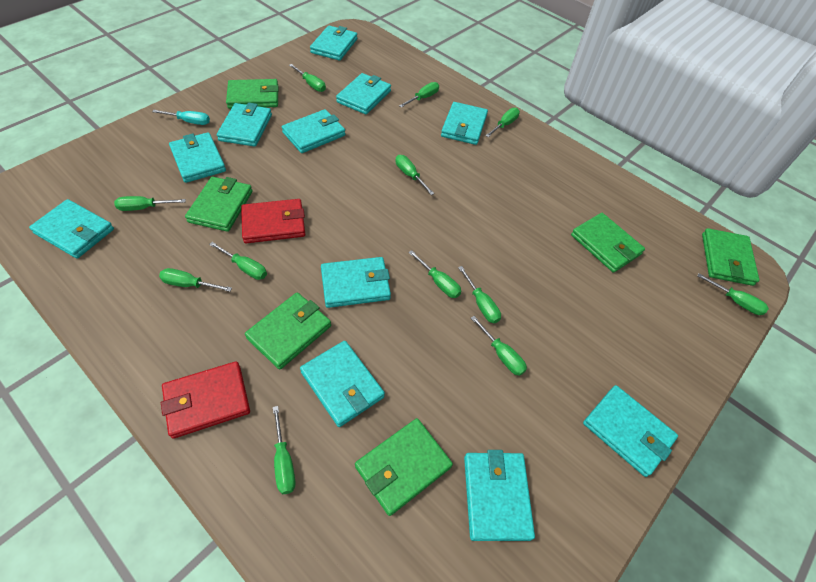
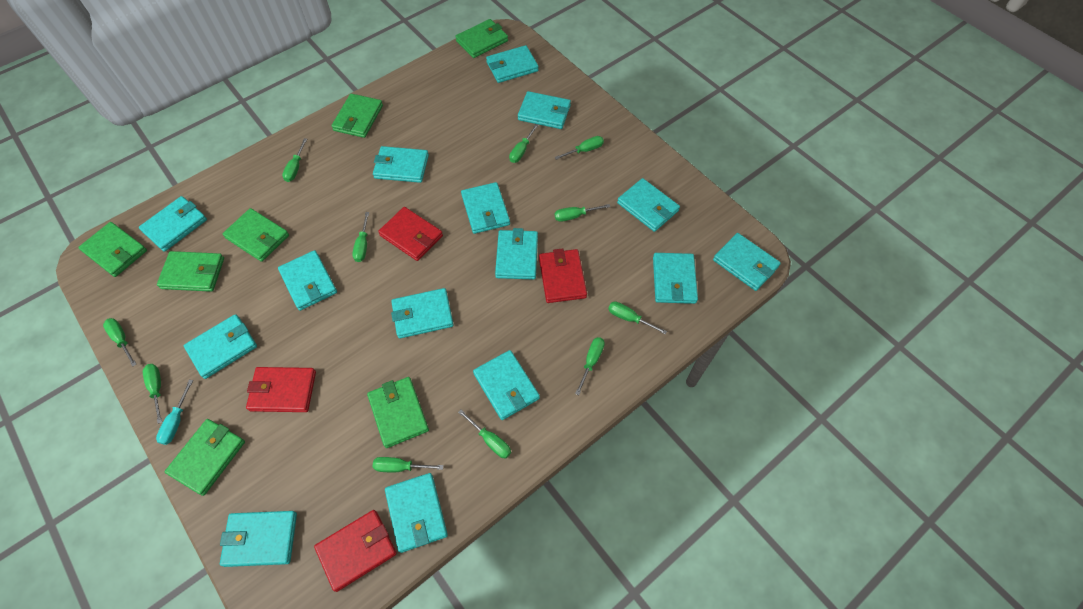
green screwdriver: [114,196,186,211] [159,268,232,292] [209,242,267,280] [273,406,295,494] [289,64,326,92] [395,155,434,195] [399,82,439,108] [408,250,461,298] [458,266,501,323] [471,316,527,376] [485,108,520,137] [697,274,769,315] = 12 -> [103,318,136,367] [143,364,162,424] [282,138,307,182] [352,212,369,262] [373,457,444,472] [458,410,511,458] [509,124,538,163] [555,136,604,160] [555,204,610,222] [575,337,605,395] [608,302,667,335] = 11
green wallet: [185,177,253,232] [226,79,279,109] [245,292,331,370] [355,418,453,516] [571,213,645,273] [702,228,759,286] = 6 -> [78,222,147,277] [157,251,224,292] [165,419,245,496] [223,208,289,262] [331,94,383,138] [367,377,429,448] [455,19,508,58] = 7
red wallet: [161,361,250,439] [241,199,305,243] = 2 -> [246,367,316,412] [314,510,397,592] [378,207,443,261] [539,248,587,303] = 4
turquoise wallet: [29,199,114,259] [169,132,226,183] [217,103,272,147] [282,109,345,153] [300,341,385,427] [310,26,357,61] [321,257,391,308] [336,73,391,115] [441,102,488,145] [464,450,535,541] [583,385,678,477] = 11 -> [139,196,207,252] [184,314,257,379] [220,511,297,567] [278,250,337,311] [373,146,429,183] [385,473,448,553] [391,288,454,339] [461,182,510,234] [473,350,540,420] [486,45,539,83] [495,228,538,279] [518,91,571,129] [617,178,680,232] [653,253,698,304] [713,233,781,291] = 15

